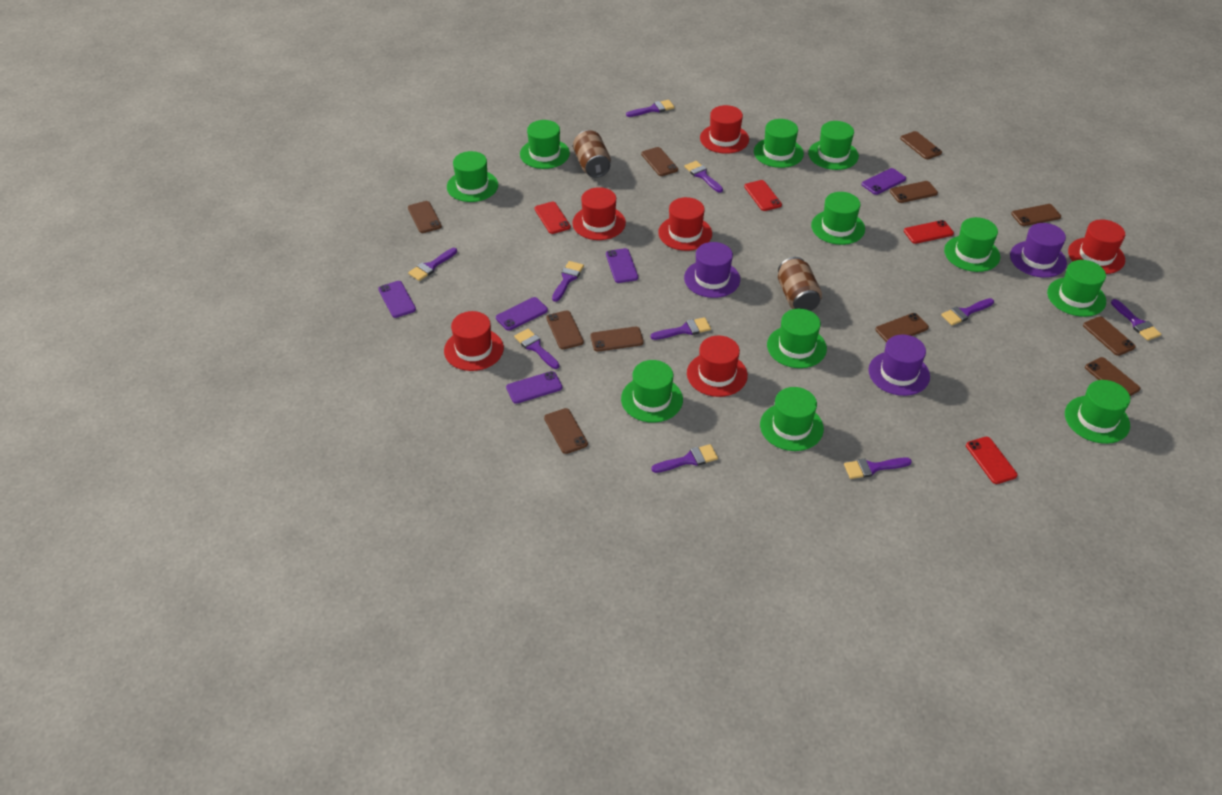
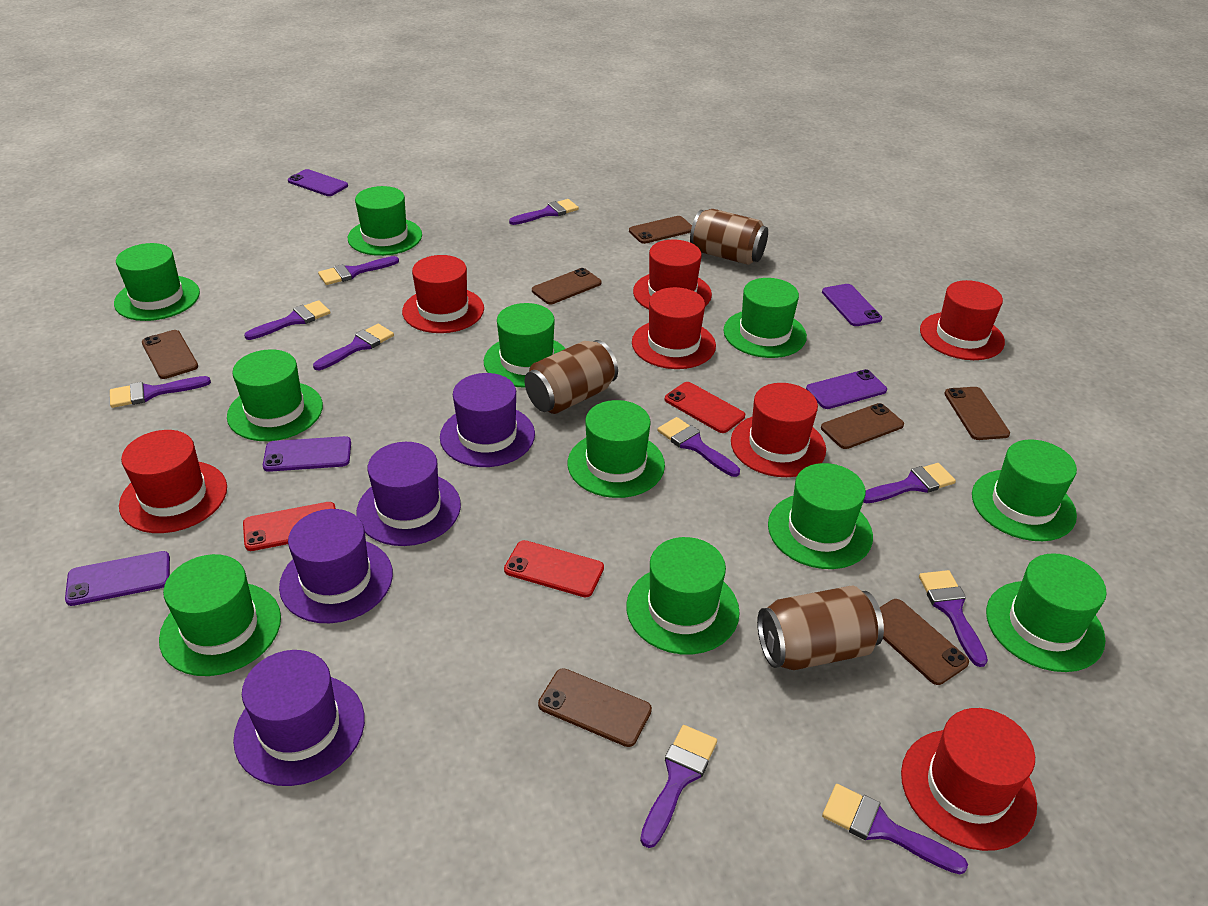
brown can: [573,130,611,178] [778,257,822,311] = 2 -> [525,340,618,414] [690,209,768,265] [757,585,884,670] = 3
brown phone: [408,201,442,233] [544,408,588,454] [546,310,584,349] [590,326,644,352] [641,147,678,176] [876,313,929,342] [890,181,938,203] [900,131,942,159] [1011,204,1061,226] [1083,316,1136,356] [1085,357,1140,396] = 11 -> [142,330,198,379] [532,268,602,304] [538,668,652,747] [629,216,692,244] [821,403,904,449] [879,599,969,685] [944,387,1010,440] = 7
purple hat: [684,242,740,298] [868,335,930,396] [1010,223,1067,278] = 3 -> [233,650,365,786] [279,509,393,623] [356,442,461,546] [440,373,535,467] = 4
red hat: [444,311,504,371] [572,187,626,240] [658,197,712,251] [687,336,748,397] [700,105,749,154] [1068,219,1125,274] = 6 -> [119,430,227,533] [402,255,484,333] [632,287,716,369] [633,240,712,309] [731,383,826,477] [901,708,1037,851] [920,280,1005,360] = 7
red phone: [535,202,571,234] [744,180,782,211] [904,220,954,244] [966,437,1018,484] = 4 -> [243,502,336,551] [504,540,604,597] [665,382,745,433] = 3

